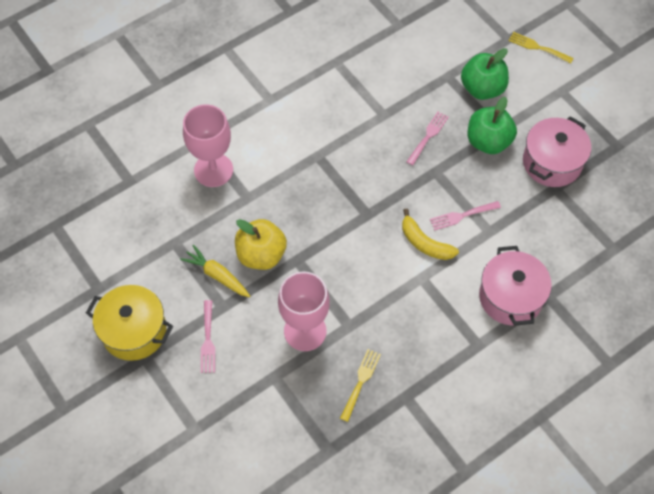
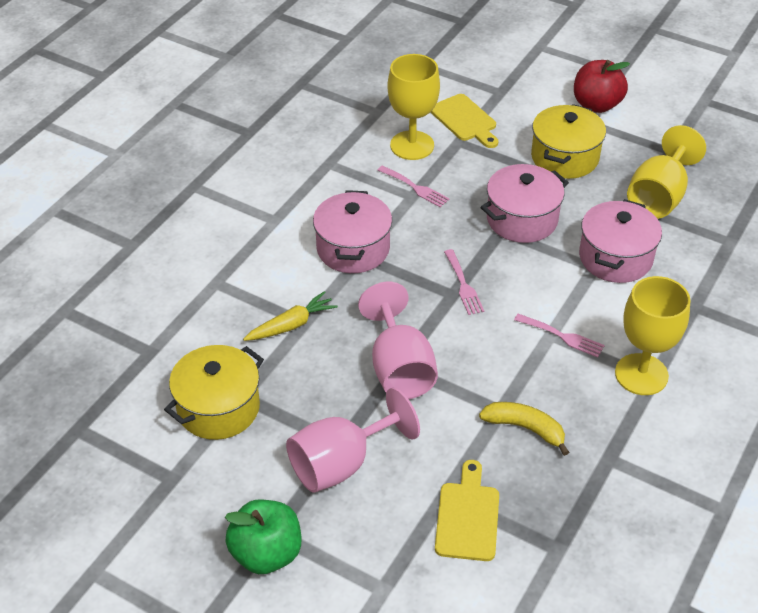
green apple: [461,48,509,100] [468,97,517,154] = 2 -> [225,500,301,574] = 1
pink pot: [479,246,552,326] [523,116,591,187] = 2 -> [313,190,392,273] [481,164,569,243] [579,199,662,283] = 3
red apple: none = 0 -> [574,60,630,113] = 1
yellow apple: [235,219,287,270] = 1 -> none = 0
yellow cutting board: none = 0 -> [430,94,498,148] [435,460,499,561] = 2
yellow fork: [340,349,381,422] [509,32,574,63] = 2 -> none = 0
yellow goblet: none = 0 -> [387,54,440,160] [615,276,691,395] [627,125,706,219] = 3
yellow pot: [86,285,173,361] = 1 -> [164,345,264,440] [531,104,606,179] = 2

